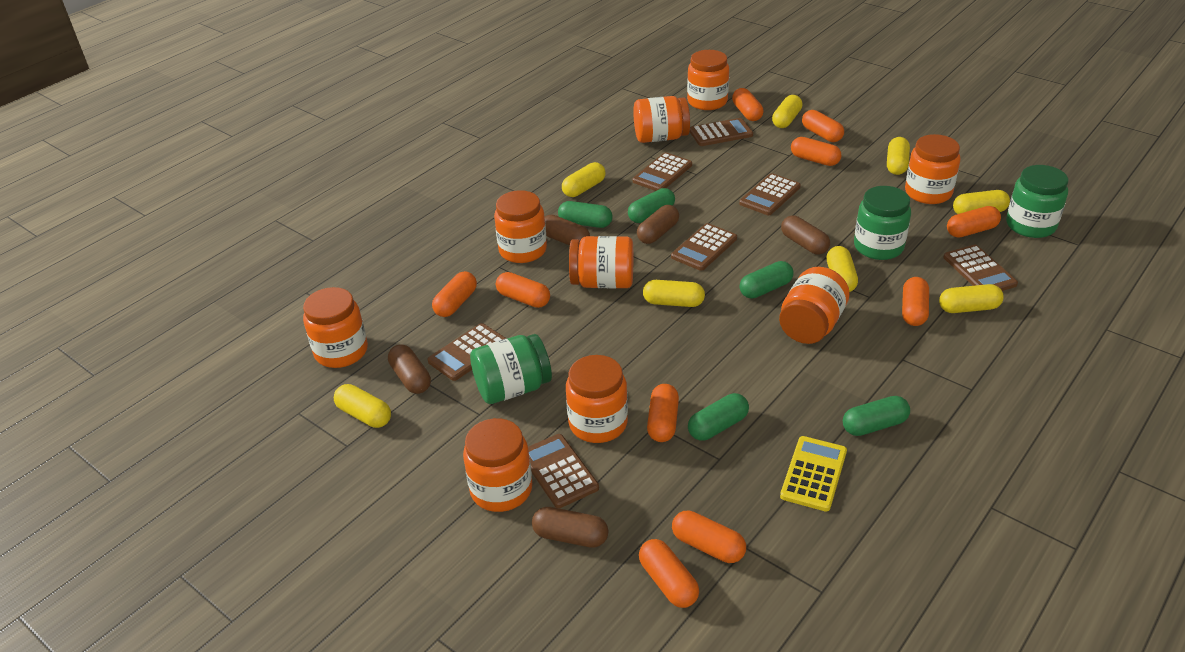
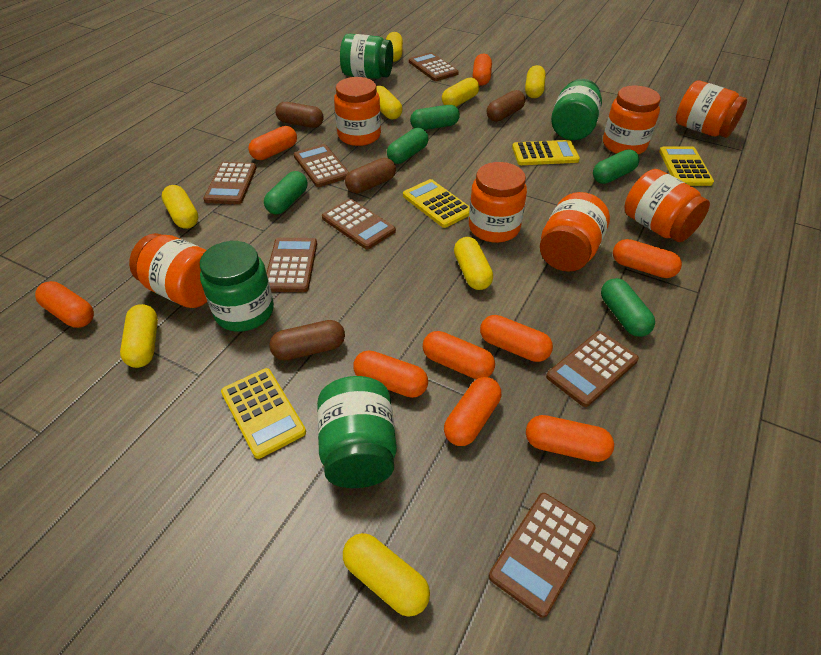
brown capsule: [388,345,431,394] [532,507,608,548] [544,215,590,245] [637,205,679,244] [781,215,830,255] = 5 -> [269,320,345,361] [276,102,324,128] [345,158,396,193] [487,90,525,122] = 4
green jar: [470,334,552,404] [854,186,911,260] [1006,165,1068,238] = 3 -> [200,241,274,332] [317,376,397,488] [340,33,393,79] [551,78,602,140] = 4
orange capsule: [432,271,477,317] [496,272,550,308] [639,539,699,608] [647,384,679,442] [672,510,746,563] [732,88,763,121] [791,137,841,166] [802,110,844,142] [902,277,929,326] [947,206,1001,238] = 10 -> [35,281,94,328] [248,126,297,160] [353,350,428,398] [423,331,495,379] [444,377,501,446] [473,54,492,86] [480,315,553,362] [526,415,614,462] [613,239,682,278] = 9
orange jar: [303,287,368,368] [463,418,532,512] [494,190,547,263] [566,355,628,443] [569,236,633,288] [633,96,690,143] [687,50,729,110] [779,267,850,344] [905,134,960,204] = 9 -> [129,233,207,308] [334,77,381,146] [469,162,527,243] [540,192,610,272] [603,86,661,154] [625,169,710,242] [676,80,747,138] = 7
yellow calculator: [780,436,847,512] = 1 -> [221,368,306,459] [403,179,470,228] [512,140,580,165] [659,146,714,186] = 4

